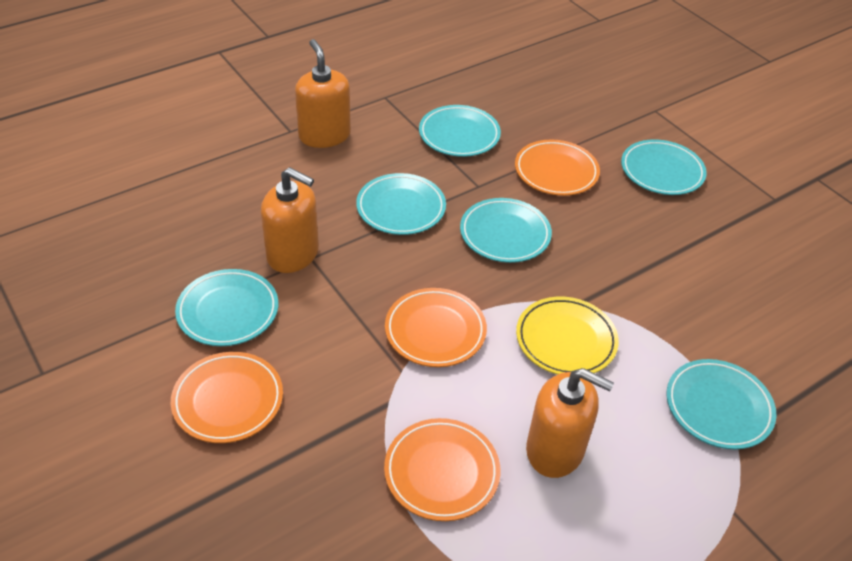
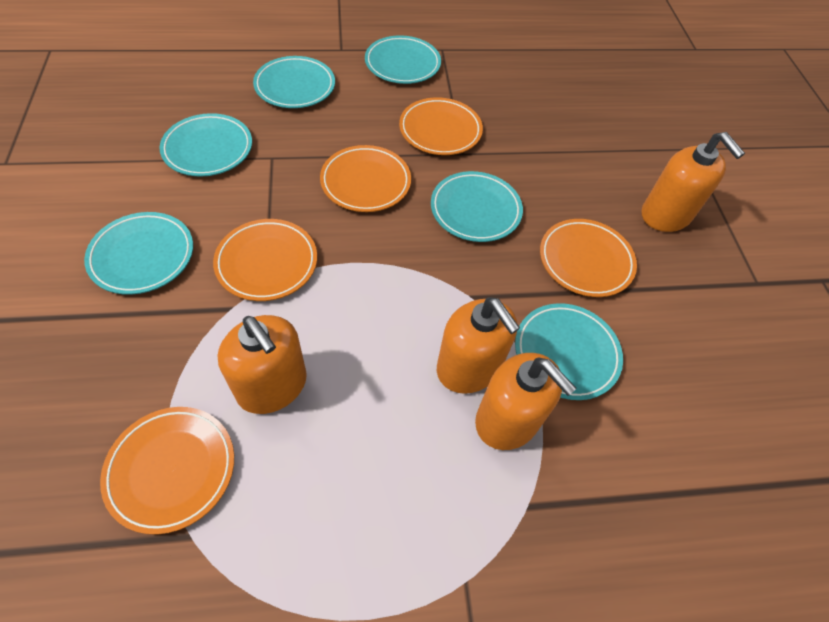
orange plate: [171,352,283,443] [384,418,501,521] [385,288,487,367] [515,140,600,196] = 4 -> [100,407,234,535] [213,219,317,301] [320,145,411,212] [399,97,483,155] [540,219,637,297] = 5
orange soap dispenser: [261,167,319,273] [295,39,351,148] [526,368,614,478] = 3 -> [218,315,307,414] [437,297,520,394] [475,353,577,450] [642,132,745,232] = 4
yellow plate: [516,297,619,374] = 1 -> none = 0

